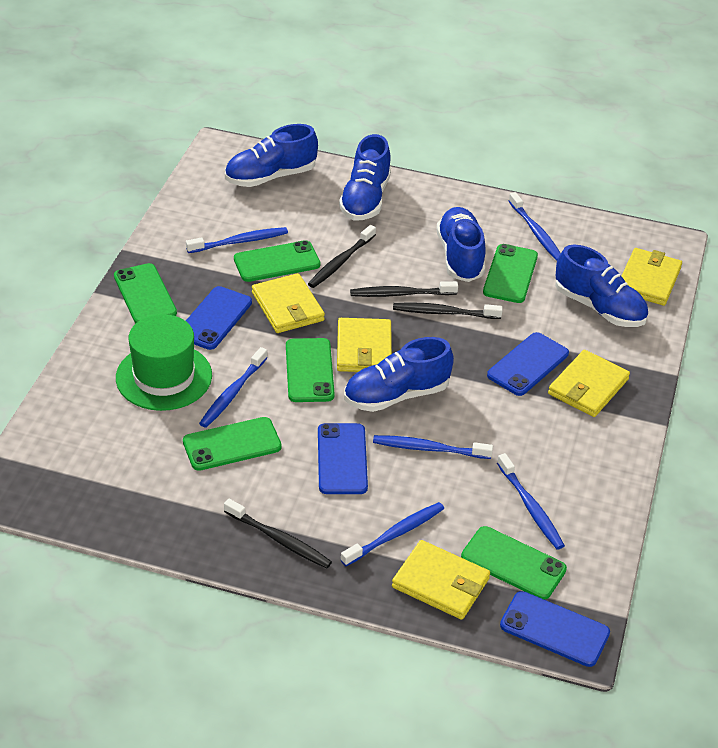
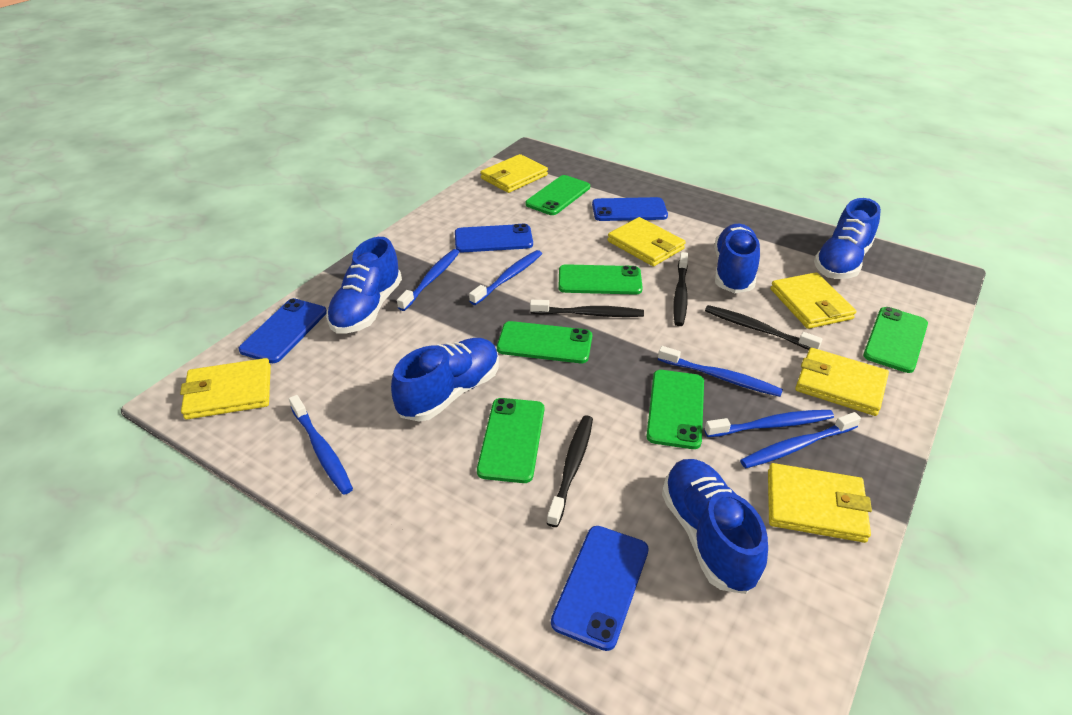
green hat: [116,314,212,411] = 1 -> none = 0
yellow wallet: [252,273,325,333] [337,318,392,372] [392,540,490,620] [548,350,630,417] [622,248,682,306] = 5 -> [180,358,271,420] [481,154,548,193] [607,217,686,266] [768,463,872,543] [771,272,856,329] [795,348,889,416] = 6

